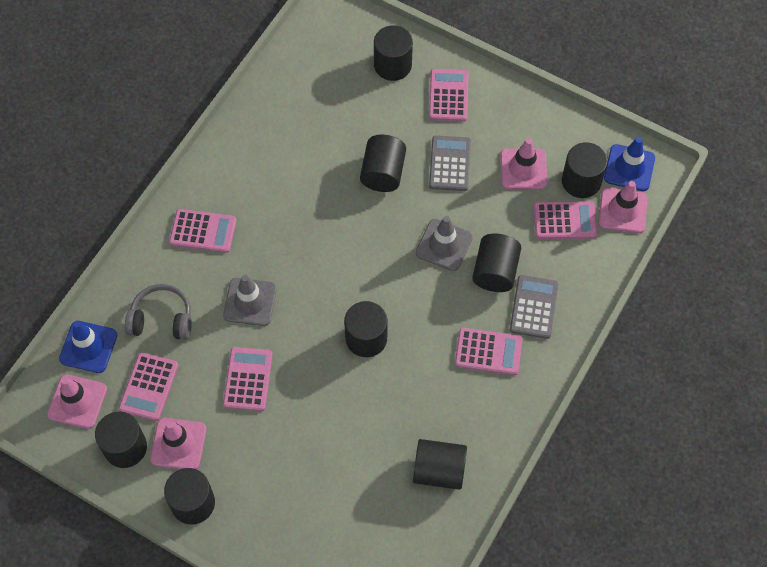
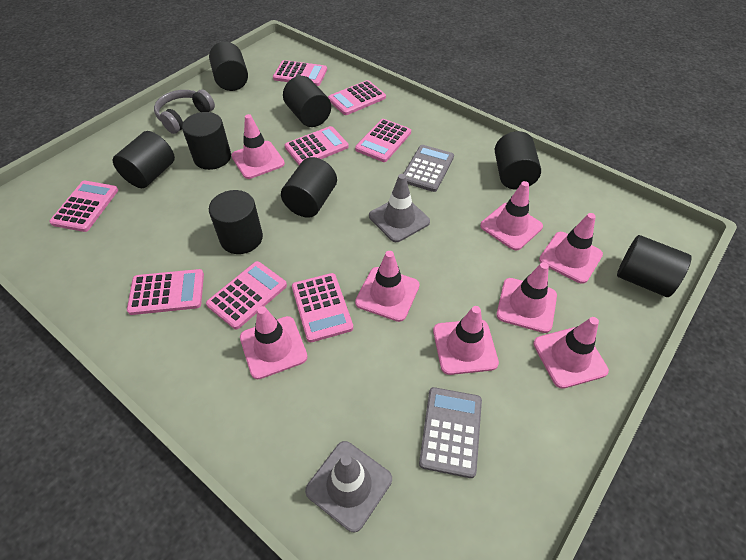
blue traffic cone: [59,321,117,373] [604,137,655,191] = 2 -> none = 0
pink calculator: [119,352,178,421] [169,209,236,253] [223,347,273,411] [429,69,469,122] [455,328,522,375] [534,201,597,239] = 6 -> [49,181,118,232] [127,269,204,315] [206,261,287,329] [273,60,327,86] [285,126,349,165] [292,273,353,342] [328,80,386,115] [355,119,411,162] = 8
pink traffic cone: [47,375,107,429] [150,418,206,469] [500,138,547,190] [599,181,648,233] = 4 -> [231,114,285,179] [240,306,308,379] [355,251,420,322] [433,306,499,375] [480,181,543,250] [496,262,557,333] [533,317,609,389] [539,213,603,284] = 8

